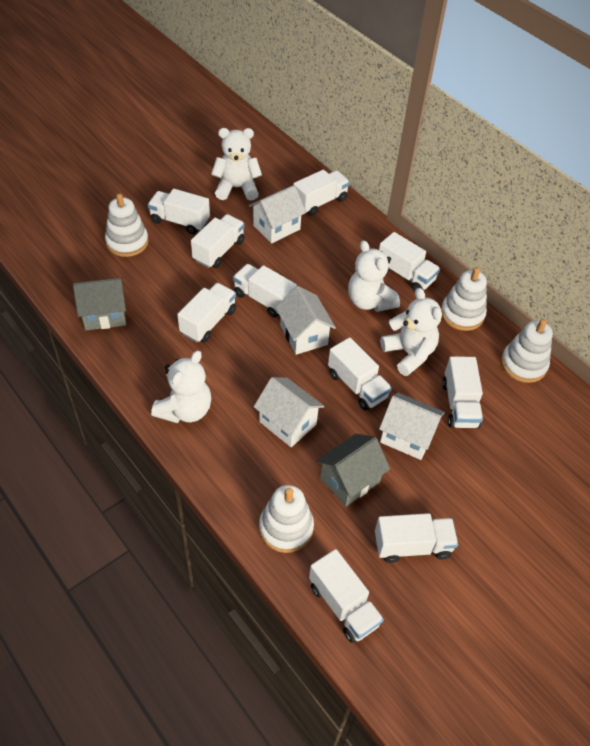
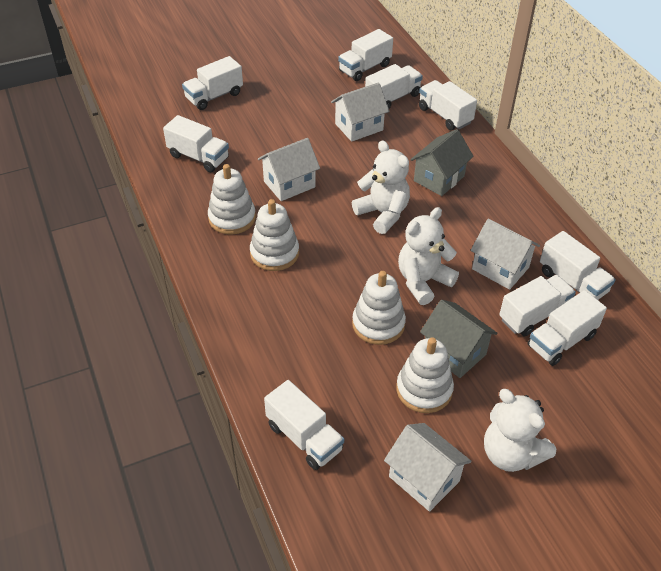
white teddy bear: [151,351,211,423] [211,128,262,200] [348,240,400,312] [380,288,442,376] = 4 -> [352,141,410,234] [398,207,459,305] [484,389,556,472] = 3
white truck: [148,189,210,234] [177,283,236,343] [191,214,245,268] [233,264,297,318] [293,170,350,216] [309,549,384,643] [328,337,392,411] [375,513,458,563] [379,232,440,291] [442,356,483,428] = 10 -> [163,115,229,172] [182,56,243,110] [264,380,344,470] [338,29,393,81] [365,64,423,108] [419,80,477,130] [499,275,576,336] [528,290,607,366] [540,231,616,300] = 9

